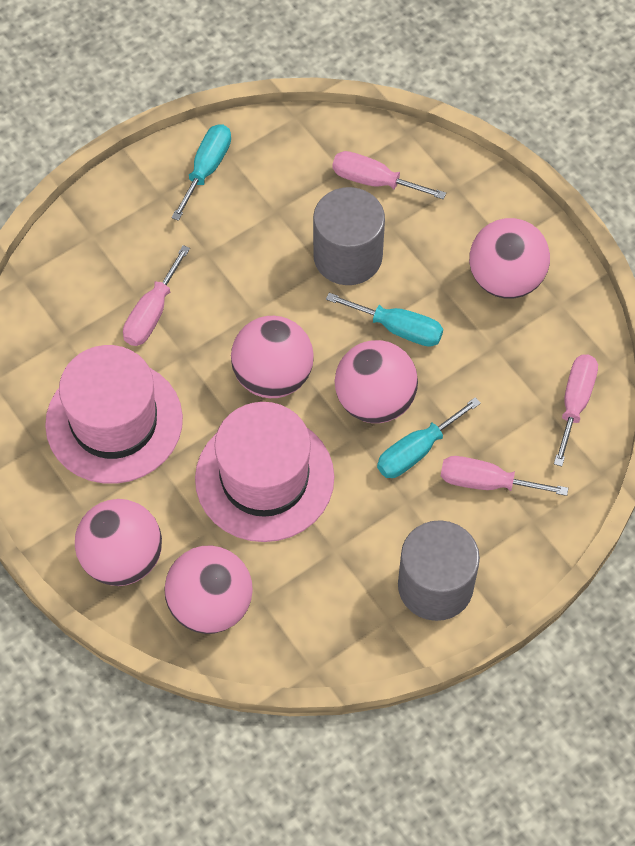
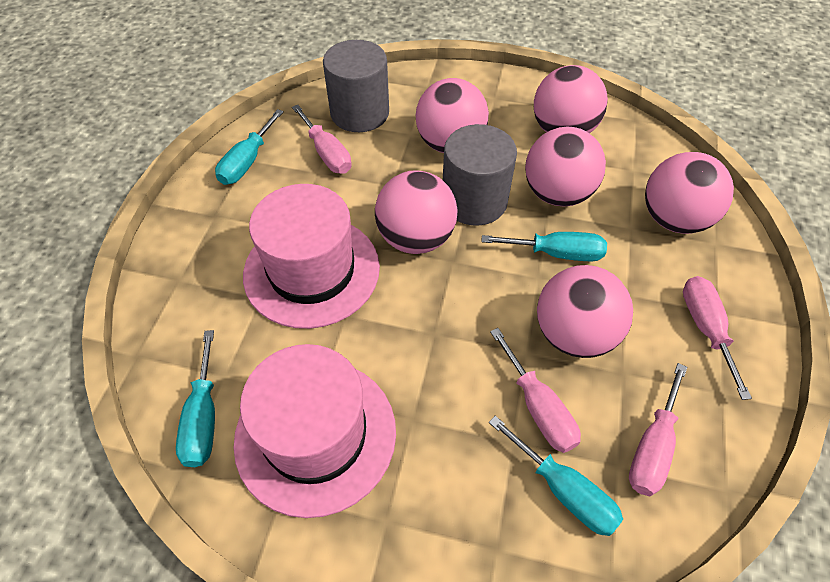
pink ball: [75,499,162,586] [164,546,253,634] [231,316,314,398] [335,340,418,423] [469,218,550,299] = 5 -> [375,170,458,254] [416,78,489,153] [525,127,606,206] [534,65,608,133] [537,265,633,358] [645,152,734,234] = 6
turquoise screwdriver: [171,124,231,221] [326,293,443,347] [377,397,481,478] = 3 -> [176,330,215,467] [215,109,284,185] [481,232,607,261] [489,416,623,536] = 4

